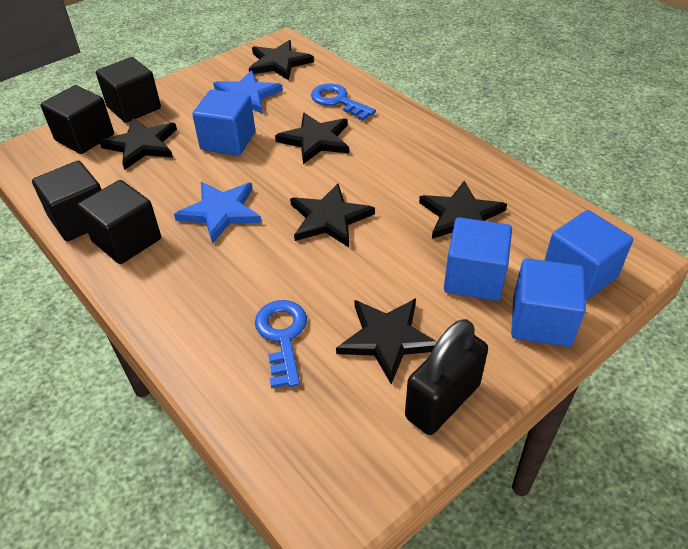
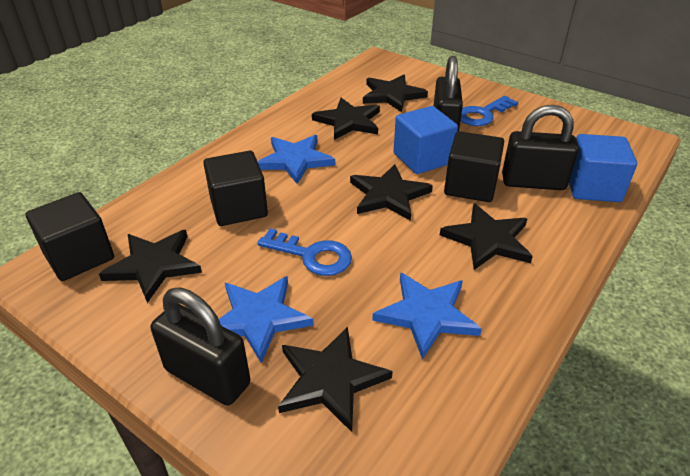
black cube: [32,161,102,241] [41,85,114,154] [77,180,161,264] [96,57,161,123] = 4 -> [26,192,114,281] [203,151,268,226] [444,131,504,202] = 3
black padlock: [405,319,488,435] = 1 -> [151,287,250,406] [433,56,463,132] [502,105,579,190] = 3
blue cube: [192,90,255,156] [444,217,512,301] [511,258,586,347] [544,210,633,301] = 4 -> [393,106,458,174] [569,134,637,202] = 2
blue star: [174,182,262,244] [213,70,283,114] = 2 -> [219,276,313,364] [258,135,335,184] [372,272,482,359] = 3

